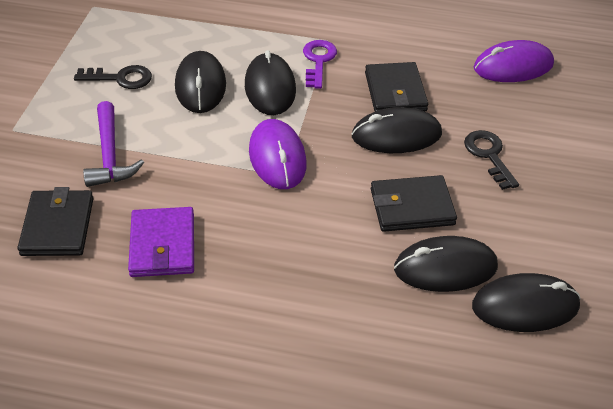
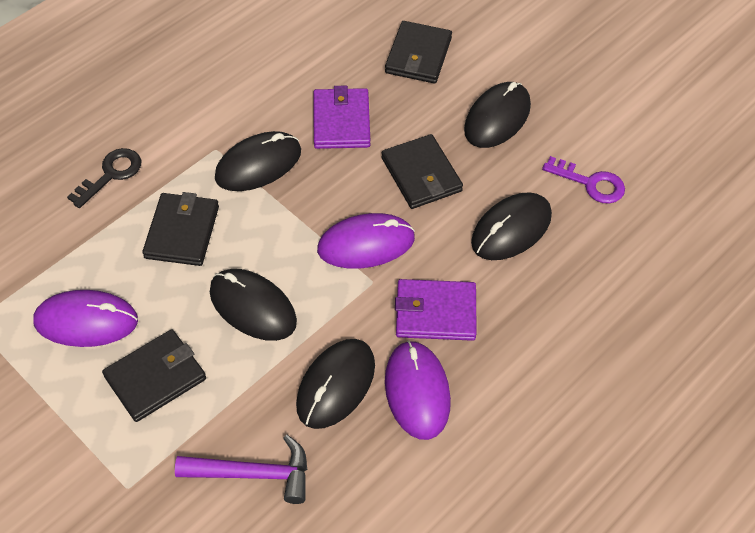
black key: [74,65,152,89] [464,130,519,190] = 2 -> [67,148,141,208] = 1
black wallet: [18,187,94,256] [365,62,428,112] [371,175,457,232] = 3 -> [102,329,206,422] [142,192,219,266] [381,134,463,209] [385,21,452,84] = 4
purple mouse: [249,119,307,189] [474,40,554,82] = 2 -> [33,290,138,347] [317,213,415,269] [385,341,451,440] = 3
purple wallet: [128,207,194,277] = 1 -> [313,86,370,149] [395,279,477,341] = 2

